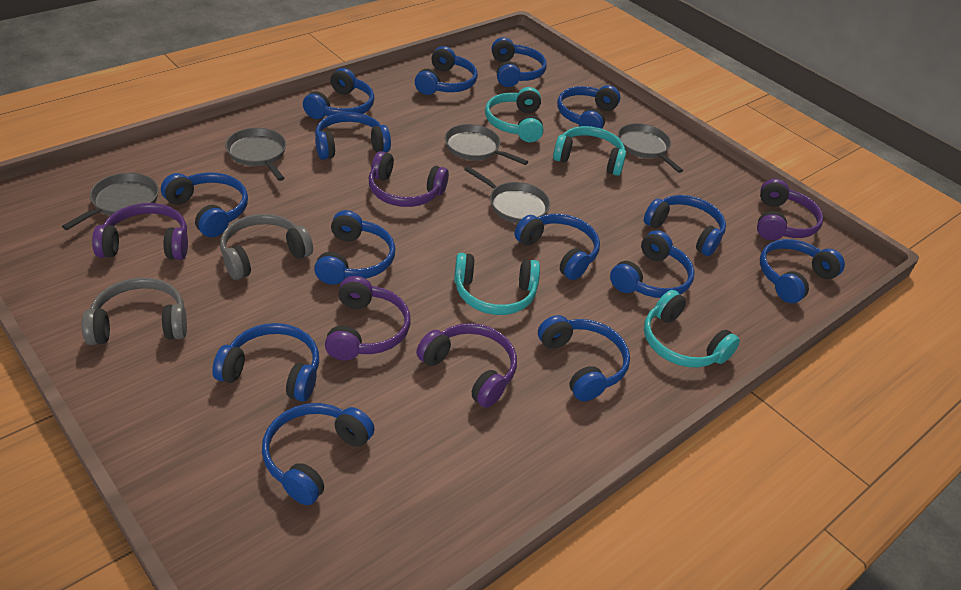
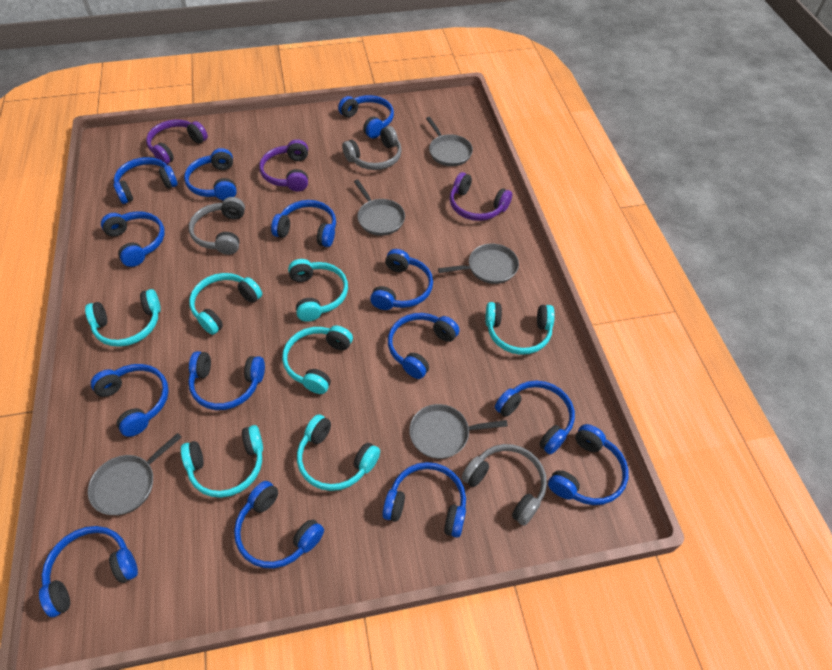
grey headphones: [82,278,187,345] [220,214,313,280] = 2 -> [189,197,245,255] [342,126,402,170] [462,444,547,526] = 3
purple headphones: [92,203,188,260] [325,276,410,360] [369,151,449,207] [416,323,517,408] [757,179,824,240] = 5 -> [146,119,208,164] [259,139,308,192] [450,172,512,221] = 3
turquoise headphones: [454,253,540,315] [485,87,543,142] [553,126,626,176] [644,290,740,367] = 4 -> [85,289,161,347] [181,425,263,498] [189,273,262,335] [282,326,353,394] [288,259,348,322] [297,414,380,491] [485,302,555,355] = 7

